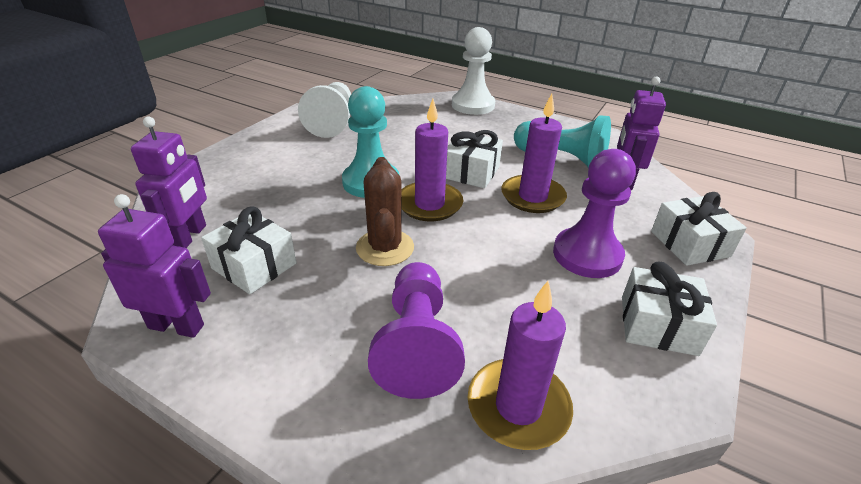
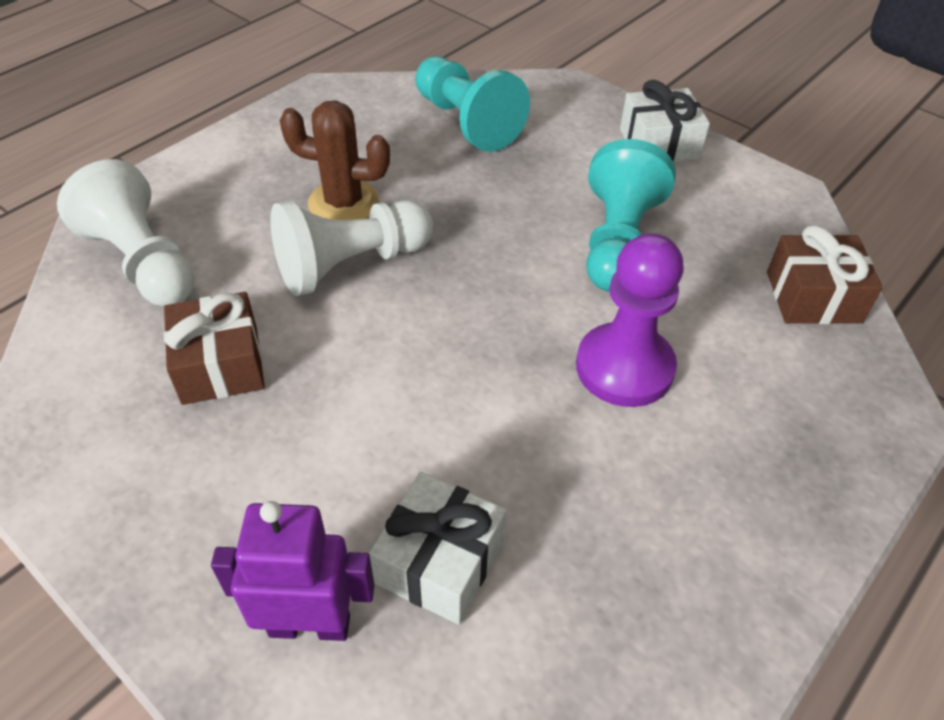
brown gift: none = 0 -> [164,292,265,405] [767,225,883,324] = 2
purple candle: [401,99,463,221] [468,281,573,450] [501,94,567,213] = 3 -> none = 0
purple pawn: [368,262,465,399] [553,149,636,278] = 2 -> [576,233,684,407] = 1
purple robot: [98,194,211,338] [131,117,207,248] [617,76,666,190] = 3 -> [211,501,375,641] = 1
white gift: [201,206,297,294] [446,130,503,188] [622,261,717,356] [651,192,747,266] = 4 -> [369,472,506,625] [620,80,710,162] = 2

